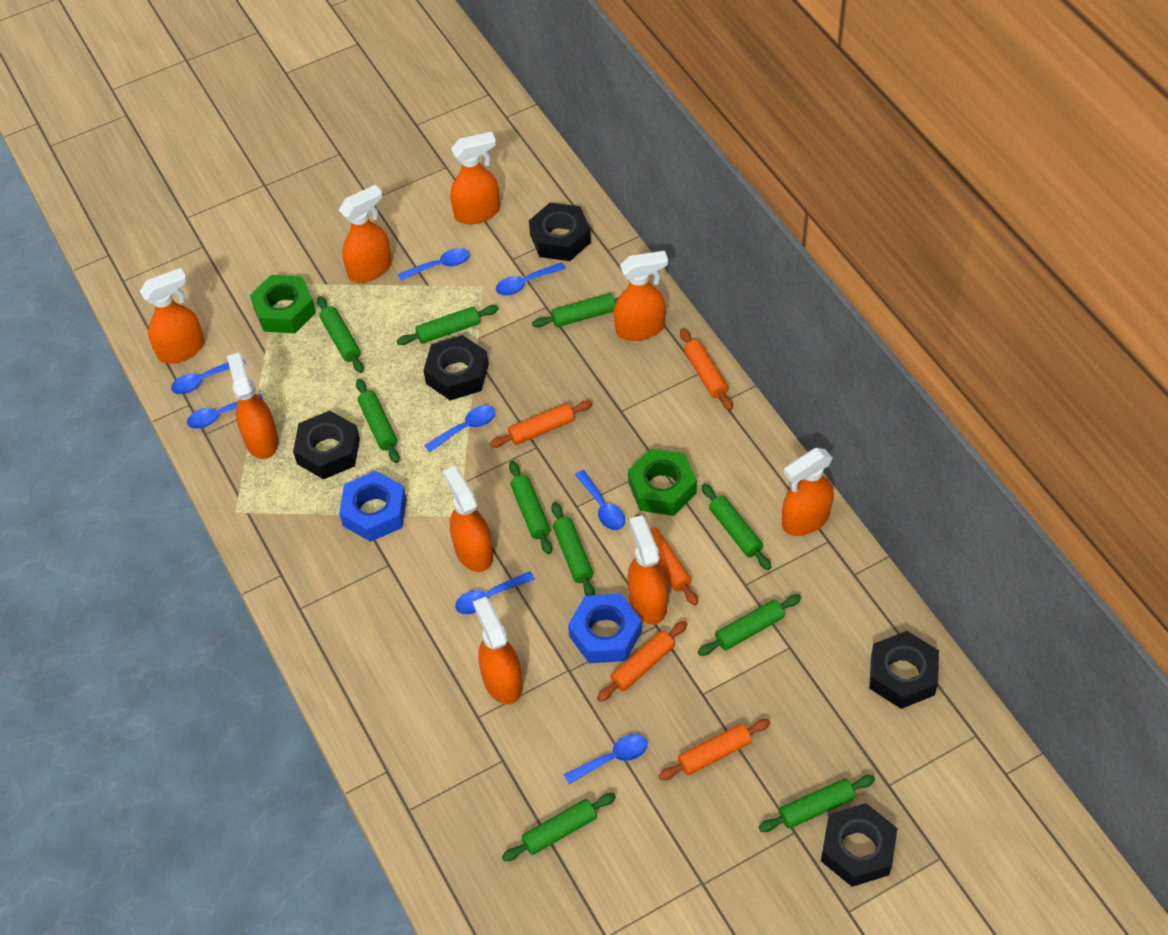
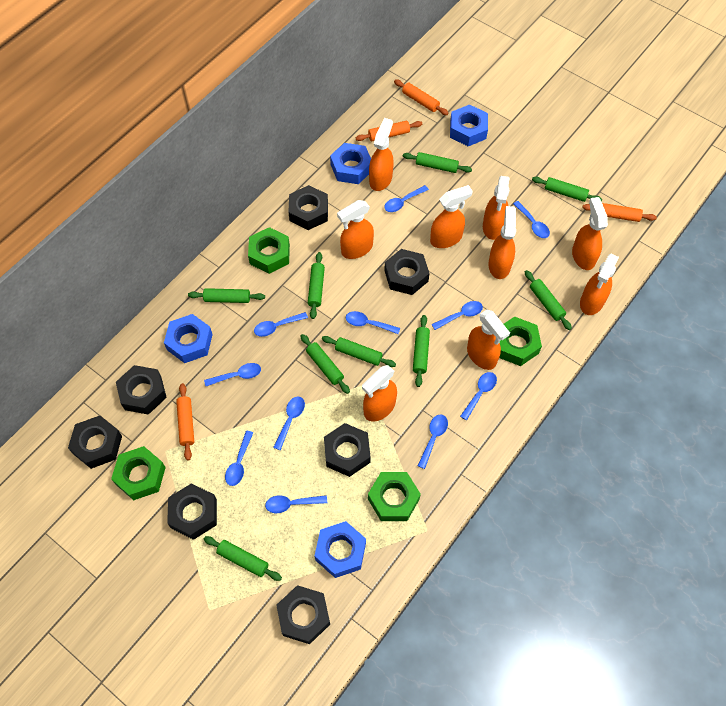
black nut: [293,411,360,479] [423,335,489,400] [529,203,591,261] [821,803,897,887] [869,631,939,709] = 5 -> [68,415,122,469] [116,365,167,415] [167,483,217,540] [277,585,330,644] [288,185,328,230] [324,423,371,477] [384,249,430,295] = 7
blue nut: [339,471,406,542] [568,593,642,664] = 2 -> [164,314,213,363] [315,521,366,578] [330,143,371,184] [450,105,488,146] = 4
blue spoon: [171,359,246,394] [187,394,263,429] [398,248,470,281] [424,405,495,452] [455,571,535,614] [496,262,566,296] [564,734,648,784] [575,470,625,530] = 8 -> [204,363,261,386] [225,431,253,486] [254,312,308,337] [265,495,327,513] [273,396,305,450] [346,311,400,334] [384,185,429,212] [418,414,448,469] [431,301,483,330] [460,372,497,420] [513,201,550,238] = 11
green nut: [250,275,316,333] [628,448,697,516] = 2 -> [111,446,166,500] [248,227,290,274] [368,472,421,521] [499,317,542,366] = 4
green rolling pin: [317,296,364,373] [356,379,400,463] [397,305,498,345] [502,793,616,861] [509,461,552,554] [532,293,619,328] [551,502,595,596] [698,594,801,656] [701,484,771,570] [758,775,875,832] = 10 -> [188,288,265,303] [204,536,282,581] [301,334,350,394] [308,252,325,319] [322,336,396,367] [403,152,472,173] [413,315,430,387] [525,270,572,330] [532,177,602,202] = 9
orange rolling pin: [490,400,592,448] [597,621,687,702] [635,514,698,606] [658,719,770,780] [680,328,733,411] = 5 -> [176,383,194,461] [356,121,422,141] [394,80,449,115] [582,203,657,222] = 4

